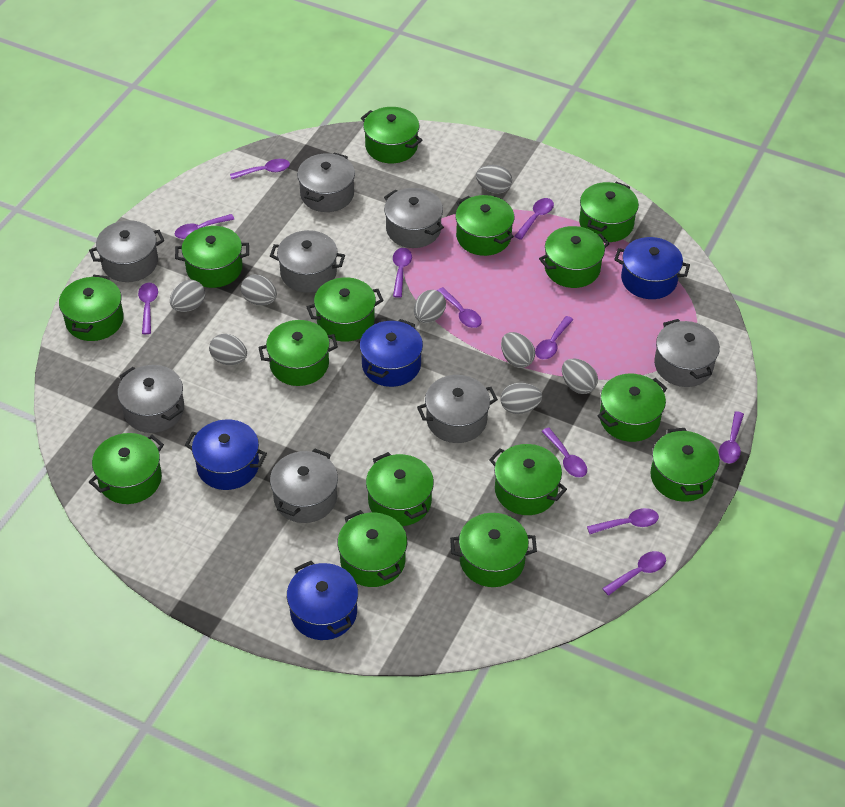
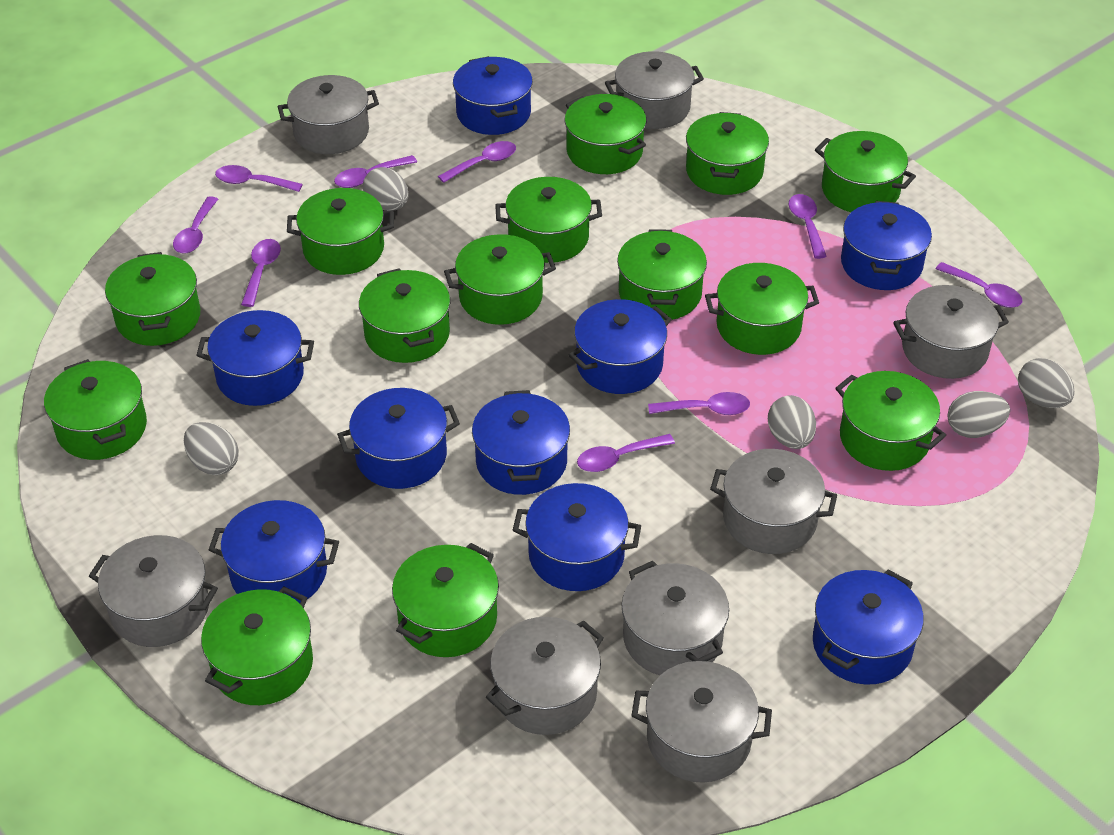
blue pot: [185,419,267,490] [287,561,358,640] [360,319,423,387] [614,237,690,299] = 4 -> [196,310,314,406] [209,500,339,604] [337,388,460,489] [453,56,533,135] [472,390,570,495] [513,483,641,591] [568,299,672,394] [813,569,924,685] [841,201,932,290] = 9
green pot: [59,275,124,341] [89,433,164,504] [175,226,249,288] [258,320,338,386] [307,277,384,342] [337,510,407,587] [361,107,422,163] [366,452,434,526] [450,513,537,587] [455,195,514,256] [489,444,567,515] [539,226,610,288] [579,182,639,242] [597,374,667,442] [650,428,720,502] = 15 -> [44,359,147,460] [105,252,200,346] [201,587,313,705] [287,188,394,275] [359,268,450,363] [392,543,499,657] [444,234,556,325] [495,177,602,263] [565,94,646,174] [617,229,707,321] [686,112,769,195] [705,263,819,355] [815,131,916,212] [835,371,946,471] = 14
grey egg: [170,280,205,312] [209,334,247,365] [241,275,277,305] [414,290,446,323] [476,165,512,193] [501,332,535,368] [501,383,542,414] [562,359,598,394] = 8 -> [184,422,239,475] [363,167,409,211] [768,395,816,449] [948,391,1010,438] [1018,358,1075,408] = 5
purple spoon: [138,283,158,334] [175,214,234,239] [230,159,290,179] [393,248,412,298] [437,287,482,328] [515,198,554,240] [535,316,573,360] [541,427,587,477] [587,508,659,534] [602,551,666,596] [719,411,744,464] = 11 -> [173,196,218,253] [215,165,303,192] [241,239,281,307] [334,155,417,188] [438,141,516,183] [577,434,675,472] [648,392,750,415] [789,194,827,259] [936,262,1022,308] = 9

